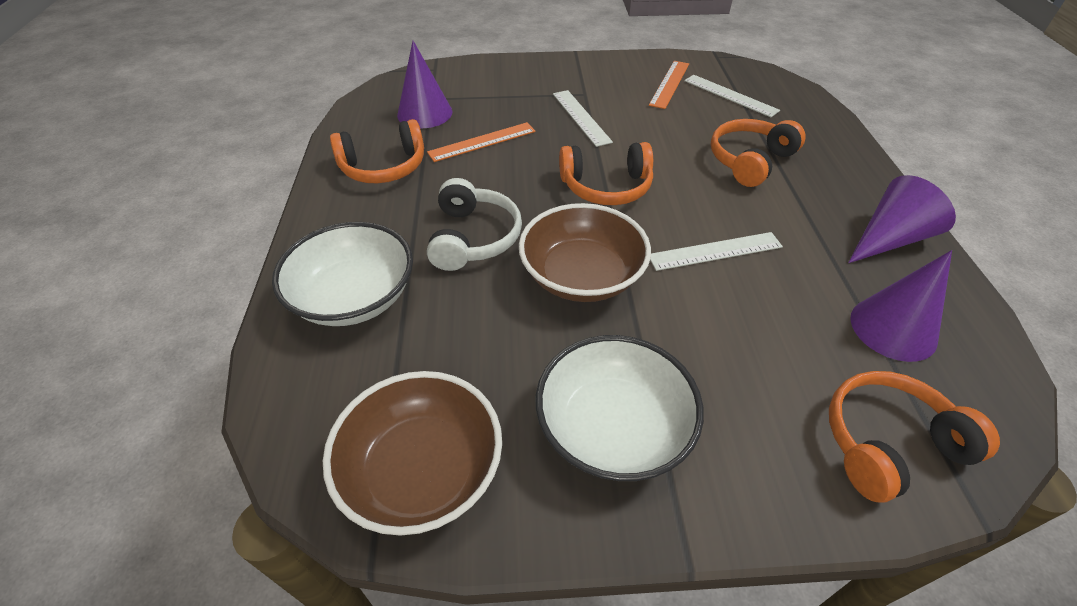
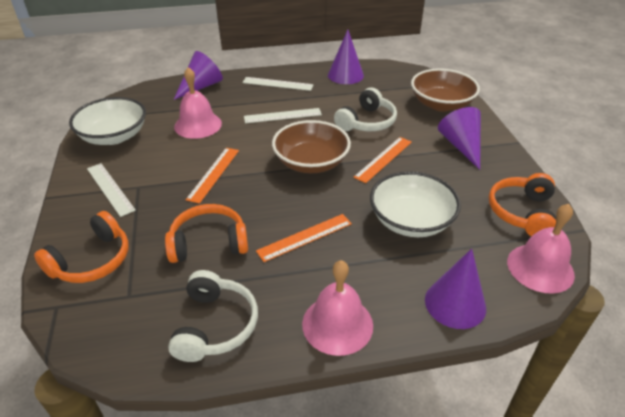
orange headphones: [330,119,424,183] [559,142,653,205] [711,119,806,187] [829,371,1000,503] = 4 -> [34,211,129,283] [165,204,248,263] [489,173,556,236] = 3
orange ruler: [427,122,536,162] [649,61,689,109] = 2 -> [186,148,239,204] [256,214,352,262] [354,137,412,183] = 3
pink bell: none = 0 -> [174,67,222,139] [302,260,373,356] [507,204,575,294] = 3
purple cone: [397,41,452,128] [848,175,956,263] [850,250,952,362] = 3 -> [174,51,223,100] [328,30,364,84] [425,248,486,329] [438,107,481,170] = 4
white headphones: [427,178,522,271] = 1 -> [168,270,258,362] [334,88,397,131] = 2

